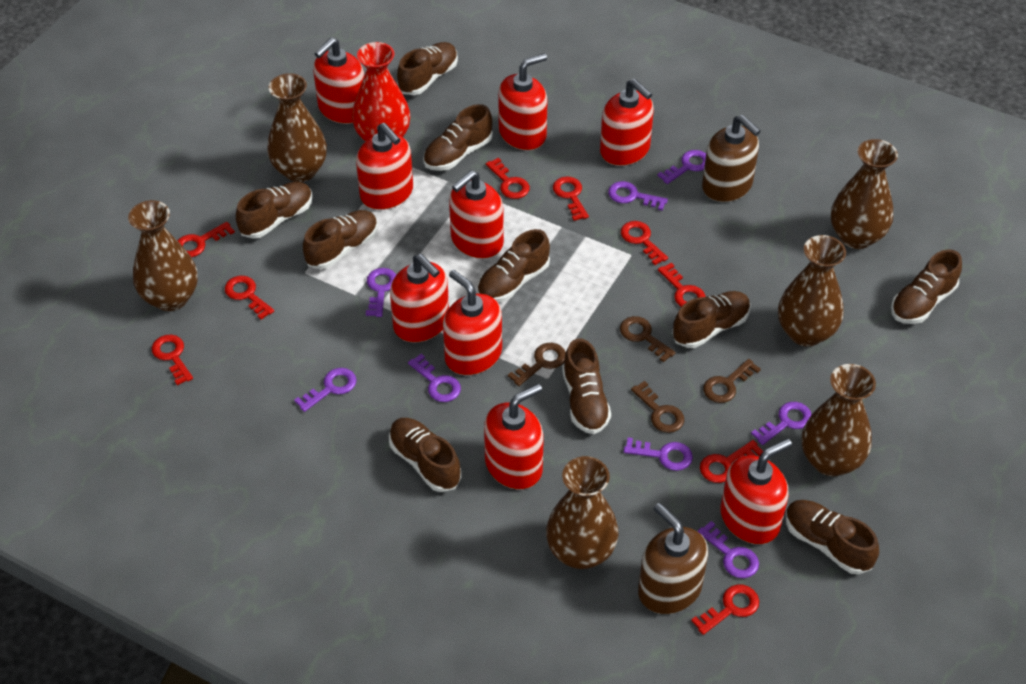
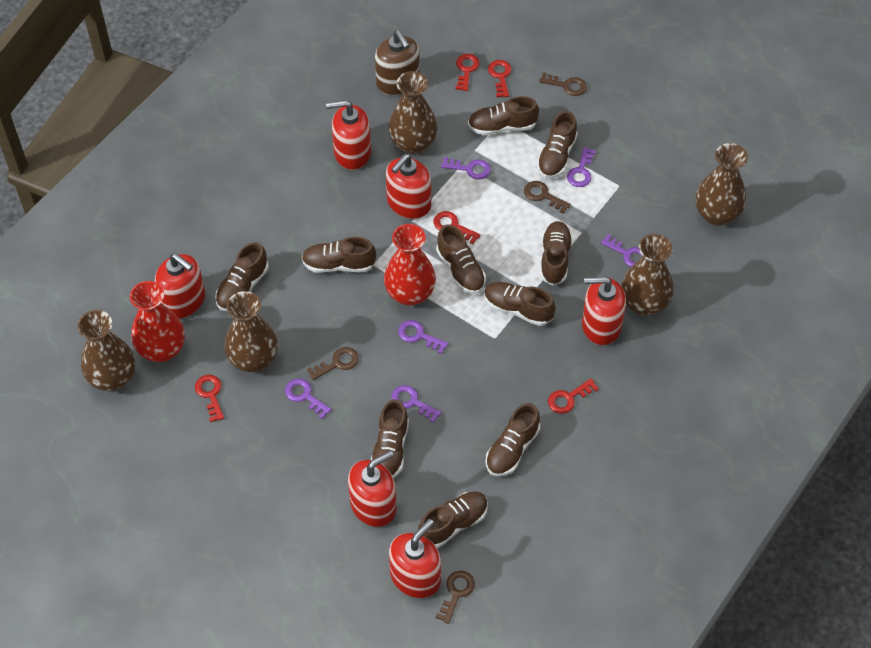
brown soap dispenser: [638,503,708,614] [702,115,761,202] = 2 -> [375,30,420,95] = 1
brown vase: [128,200,198,311] [267,73,327,182] [546,456,619,569] [778,235,846,347] [802,364,876,476] [831,139,898,249] = 6 -> [77,310,135,391] [224,291,278,372] [389,71,437,154] [621,234,674,316] [696,143,748,226] = 5
purple key: [294,368,357,412] [366,268,396,317] [408,354,461,402] [608,181,668,211] [624,437,693,471] [658,150,706,184] [698,521,759,578] [751,402,812,445] = 8 -> [285,379,332,419] [391,385,441,423] [398,320,448,354] [441,157,491,180] [567,147,596,187] [601,234,643,267] = 6
red key: [151,335,193,385] [177,222,235,257] [225,276,274,320] [486,157,530,199] [553,176,589,221] [621,221,668,265] [658,263,706,307] [691,585,759,635] [700,440,763,483] = 9 -> [195,375,224,422] [434,211,481,244] [455,54,480,91] [488,60,511,97] [548,379,599,414] = 5
red soap dispenser: [313,38,364,124] [356,123,413,210] [390,254,449,343] [443,270,502,375] [449,171,504,259] [484,384,544,489] [498,53,547,150] [600,79,654,166] [720,439,792,544] = 9 -> [155,253,205,319] [326,100,371,170] [348,450,397,527] [386,154,431,219] [389,519,441,598] [582,277,626,345] = 6
red vase: [352,42,410,142] = 1 -> [130,281,185,362] [384,224,436,306] = 2

